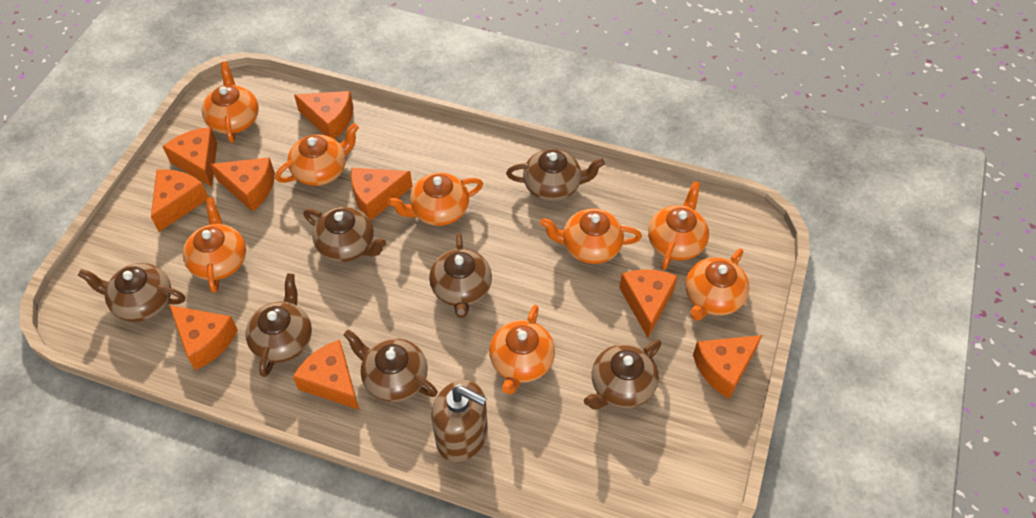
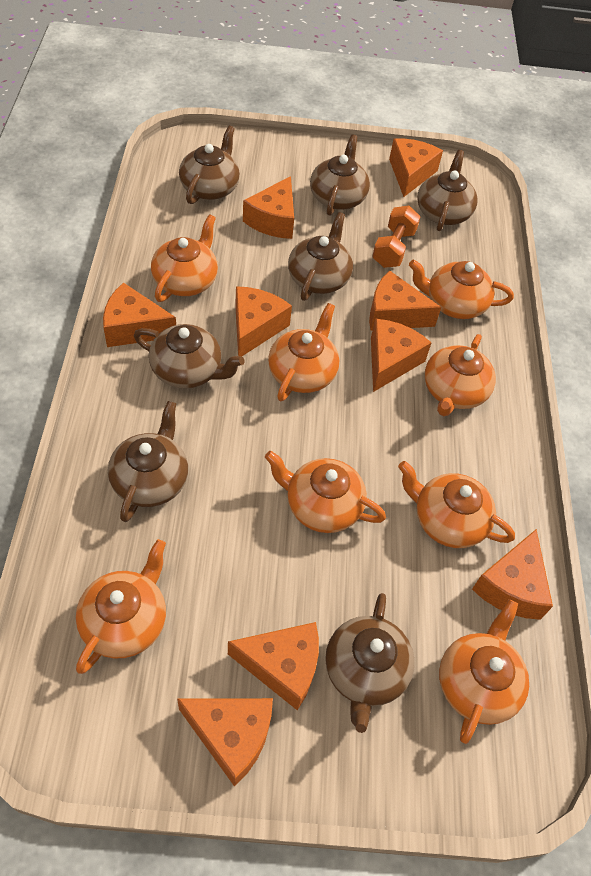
brown soap dispenser: [432,380,488,462] = 1 -> none = 0
orange dumbbell: none = 0 -> [372,206,421,268] = 1

